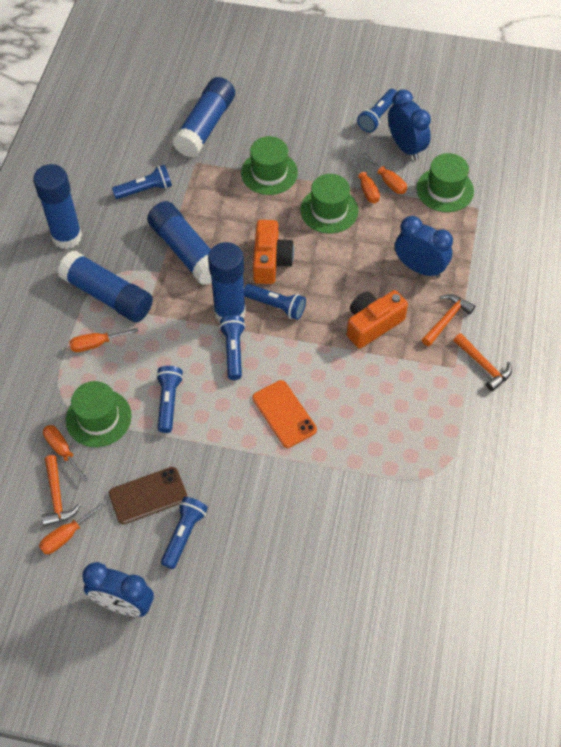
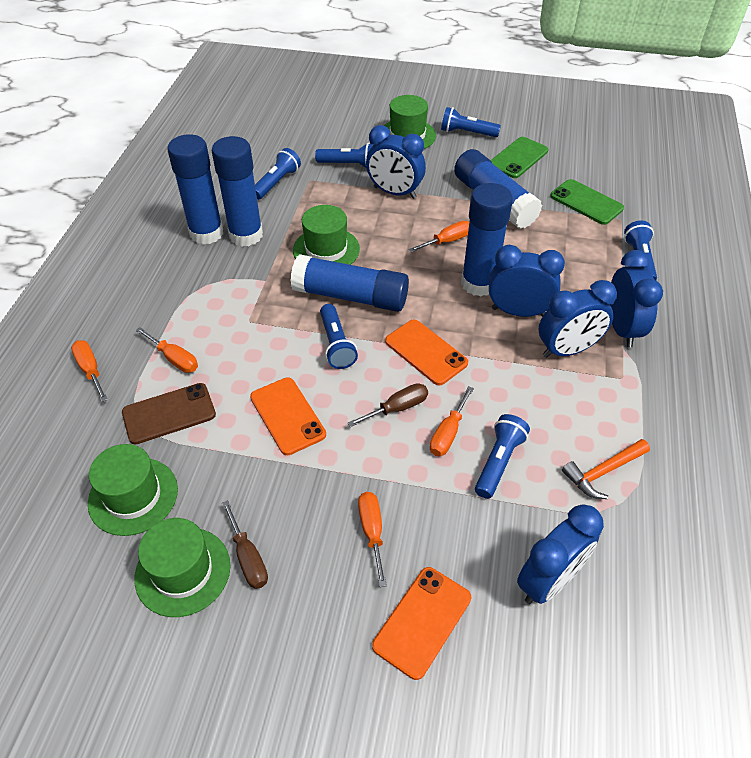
blue clock: [82,562,154,617] [388,89,431,160] [395,216,453,278] = 3 -> [366,125,426,199] [489,245,565,317] [517,504,604,604] [539,280,617,358] [609,250,663,348] = 5
brown screwdriver: none = 0 -> [222,500,268,589] [347,383,428,427] = 2
green phone: none = 0 -> [491,137,549,178] [550,179,624,225] = 2
orange camera: [253,220,294,284] [347,290,408,349] = 2 -> none = 0
orange hammer: [41,455,81,526] [422,294,475,346] [453,333,512,391] = 3 -> [562,439,650,499] = 1
orange phone: [252,380,317,448] = 1 -> [250,377,326,455] [372,567,471,680] [385,320,468,385] = 3

